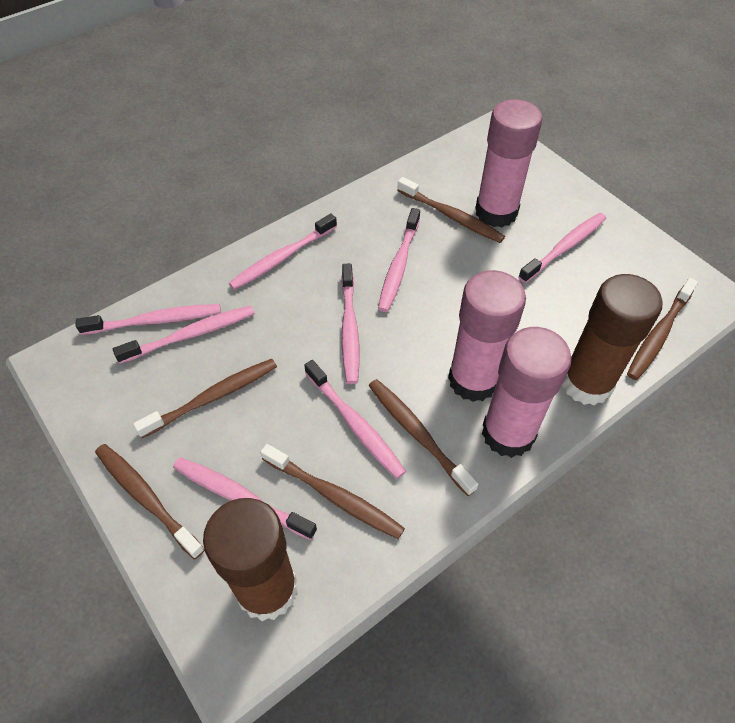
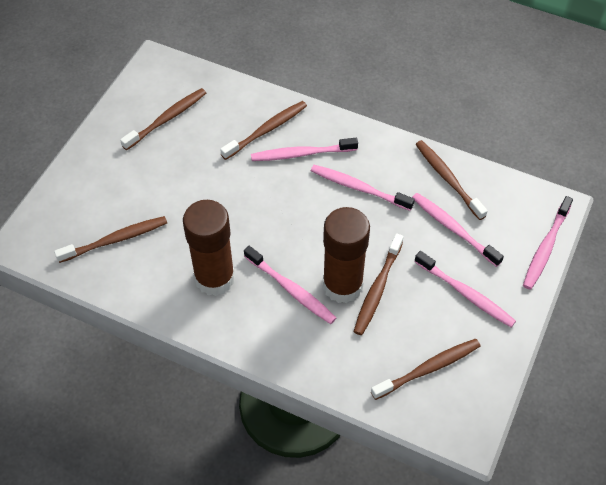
pink glue stick: [448,270,526,402] [475,99,542,227] [482,327,572,458] = 3 -> none = 0
pink toothbrush: [75,304,221,335] [113,306,255,364] [173,457,317,540] [229,214,337,290] [304,360,406,479] [341,263,360,384] [378,208,420,312] [518,213,606,283] = 8 -> [244,246,336,324] [251,138,358,161] [311,165,415,211] [412,193,504,267] [414,251,516,327] [523,196,573,290] = 6

